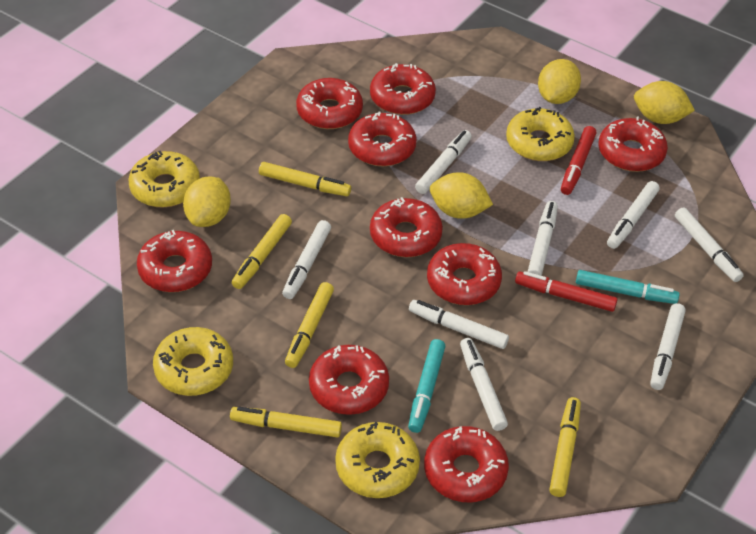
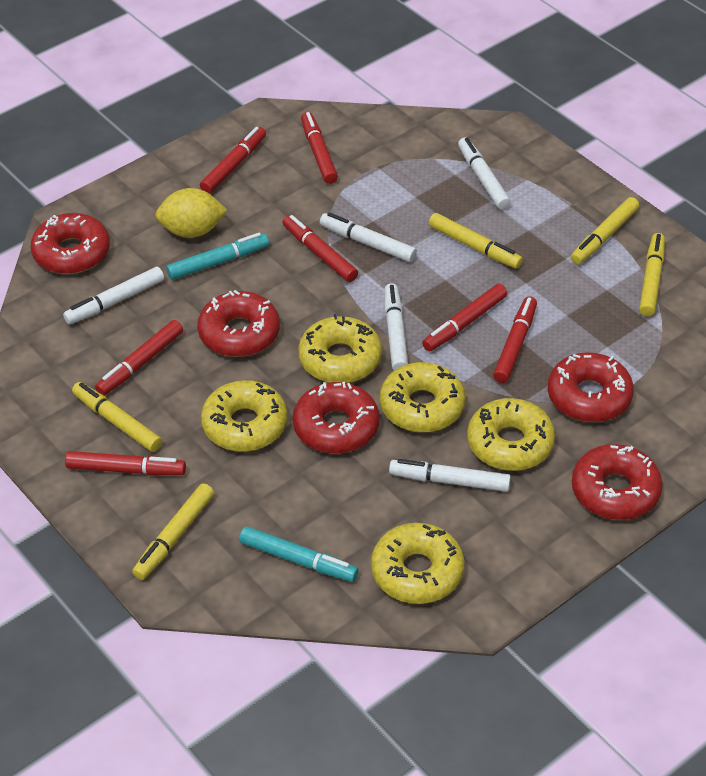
red donut: [137,230,212,292] [296,78,363,129] [309,345,389,415] [348,111,417,166] [370,63,436,115] [370,197,443,257] [424,426,509,502] [427,243,502,305] [598,117,668,172] = 9 -> [31,213,110,274] [197,290,280,357] [293,382,379,454] [548,352,634,422] [572,444,663,520] = 5
red marker: [515,271,617,312] [561,126,596,195] = 2 -> [65,451,186,475] [95,320,183,396] [200,127,266,193] [282,215,358,282] [301,112,338,184] [422,284,507,351] [493,296,537,383] = 7
white marker: [282,220,331,299] [409,300,509,349] [415,130,472,194] [460,338,508,431] [528,201,558,276] [607,181,660,249] [650,303,686,390] [675,207,744,282] = 8 -> [63,267,164,324] [320,212,417,262] [384,283,408,370] [389,459,511,492] [458,137,511,210] = 5
yellow donut: [128,151,200,207] [153,327,233,396] [335,422,420,498] [506,107,575,161] = 4 -> [201,380,288,452] [298,314,382,383] [371,523,464,604] [380,362,466,432] [467,398,555,471] = 5
yellow lemon: [183,176,231,227] [430,172,493,219] [538,59,581,104] [634,81,695,124] = 4 -> [155,188,227,238] = 1

